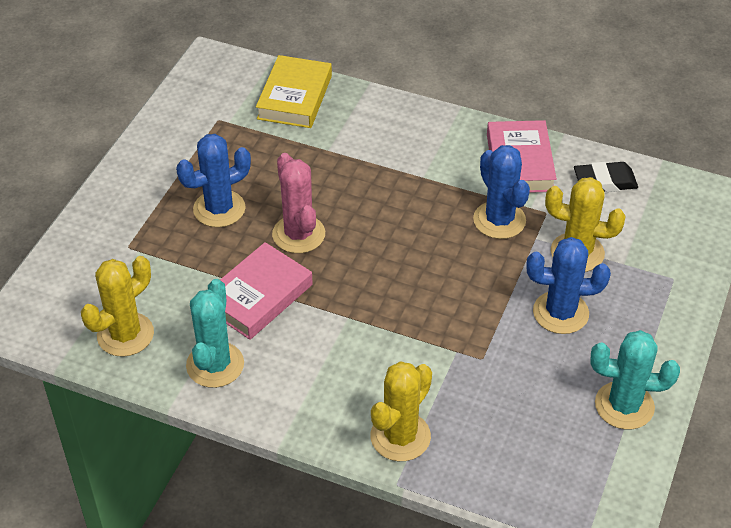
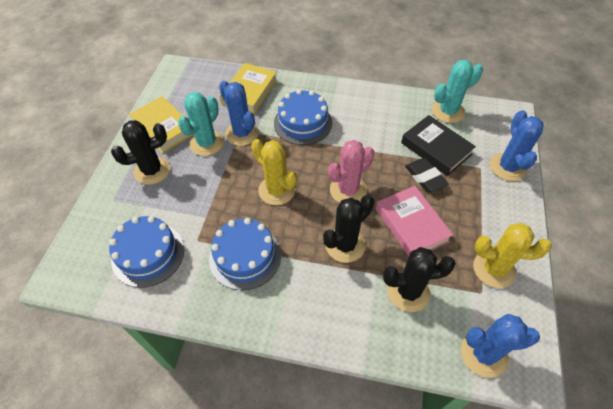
black book: none = 0 -> [401,115,476,176] = 1
black cactus: none = 0 -> [111,120,170,185] [323,195,374,263] [383,247,456,312] = 3
blue cake: none = 0 -> [109,216,184,288] [209,218,281,290] [274,89,332,145] = 3
pink book: [220,242,313,340] [487,120,557,193] = 2 -> [376,186,453,257] = 1
yellow book: [256,55,332,128] = 1 -> [129,96,194,153] [220,63,277,114] = 2
yellow cactus: [81,256,154,357] [370,361,432,461] [545,177,626,272] = 3 -> [251,139,297,205] [473,223,552,288] = 2

